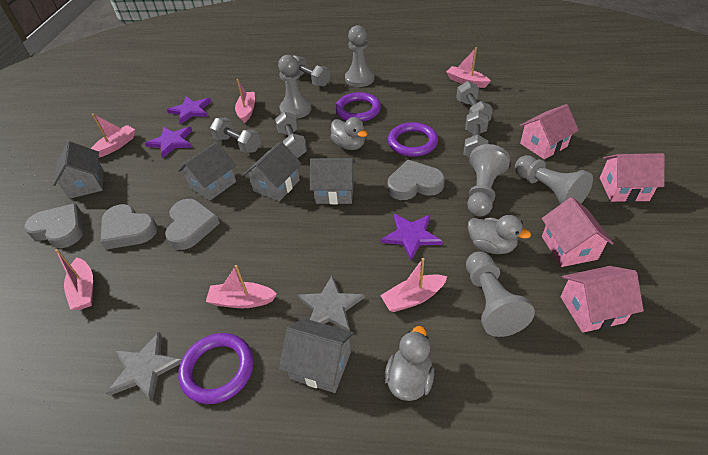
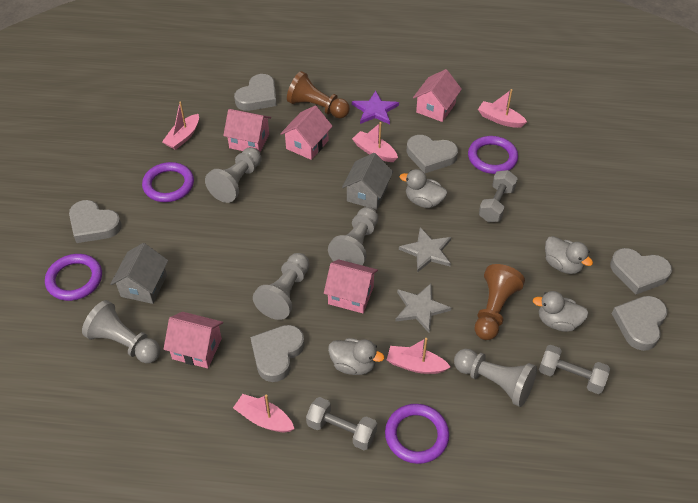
brown pawn: none = 0 -> [287,71,350,118] [475,264,525,340] = 2
grey duck: [331,117,368,150] [384,326,434,401] [468,215,531,254] = 3 -> [328,338,384,375] [400,169,447,208] [533,291,589,332] [545,236,593,274] = 4
grey dumbbell: [210,118,261,153] [275,112,307,158] [293,55,330,87] [456,81,493,121] [464,110,489,158] = 5 -> [306,397,377,450] [479,170,518,222] [539,345,610,394] = 3
grey heart: [24,203,84,248] [101,204,157,250] [165,199,220,250] [388,160,445,200] = 4 -> [69,200,122,243] [234,74,277,111] [250,325,304,382] [406,135,458,173] [610,248,672,295] [612,296,667,351] = 6
grey house: [53,141,104,199] [178,142,236,201] [243,141,302,201] [279,318,354,393] [310,158,355,204] = 5 -> [110,243,168,304] [342,153,393,210] = 2
pink boat: [55,249,93,310] [91,114,135,158] [206,265,277,308] [235,79,255,123] [380,258,448,312] [446,47,491,88] = 6 -> [162,101,199,150] [233,394,295,432] [352,122,398,162] [387,338,450,374] [478,89,527,128] = 5
pink house: [519,104,579,159] [542,197,614,267] [560,266,644,333] [600,153,665,202] = 4 -> [163,312,223,369] [223,109,271,152] [280,105,333,160] [324,259,378,313] [413,69,462,122] = 5
purple ring: [178,333,254,404] [335,92,381,122] [388,122,438,157] = 3 -> [45,254,102,301] [142,162,194,202] [385,404,449,464] [468,136,518,174] = 4
purple star: [145,127,192,158] [167,96,212,124] [381,214,443,261] = 3 -> [352,91,399,124] = 1

